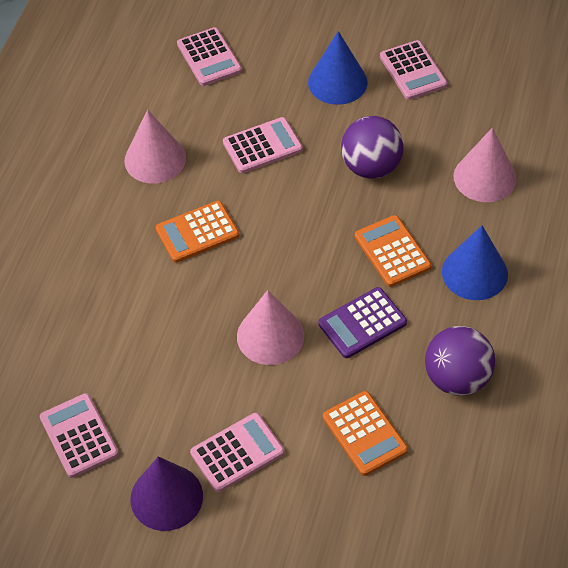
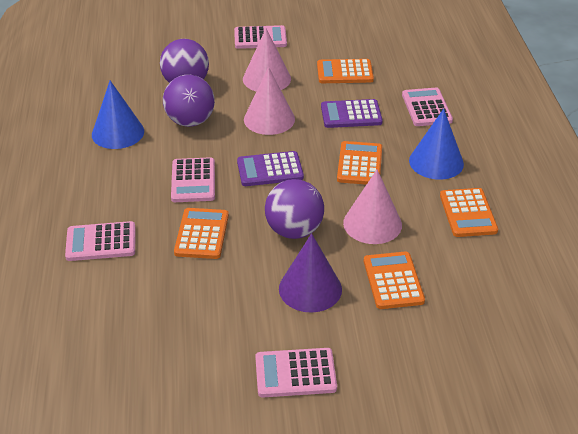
orange calculator: [156,201,239,263] [323,391,408,476] [355,215,431,287] = 3 -> [174,208,229,259] [317,59,374,83] [337,141,382,185] [364,251,425,309] [440,188,498,237] = 5
purple ball: [341,116,404,179] [425,326,495,396] = 2 -> [160,39,209,83] [163,75,215,127] [265,179,324,239] = 3
purple calculator: [318,287,407,358] = 1 -> [237,151,304,186] [321,99,383,128] = 2

